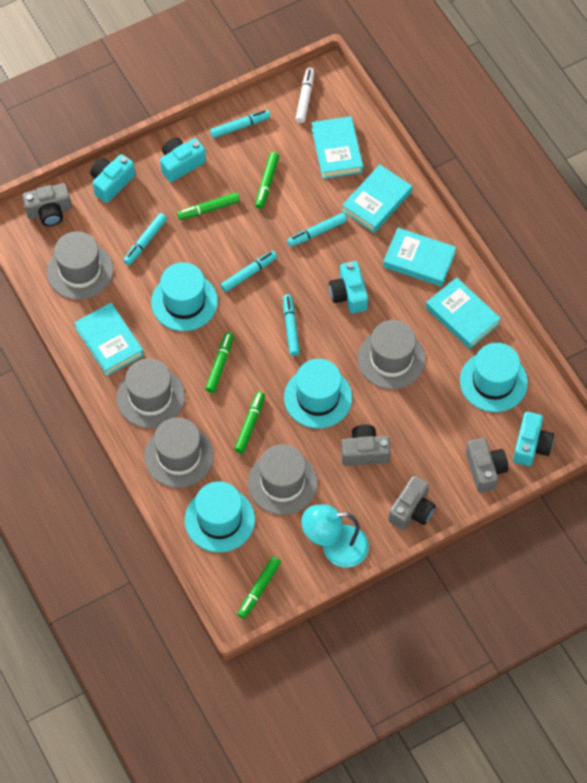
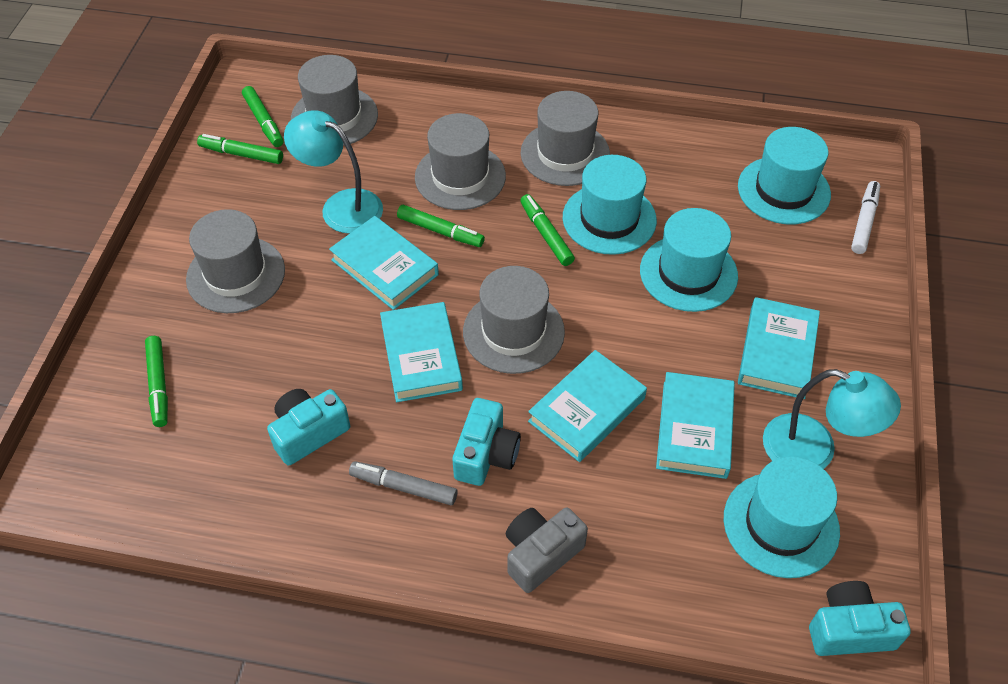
grey camera: [22,183,72,226] [341,425,391,466] [388,476,436,530] [466,438,508,493] = 4 -> [506,507,588,593] = 1
grey marker: none = 0 -> [349,461,458,505] = 1
turquoise camera: [90,154,135,203] [160,137,206,182] [329,261,368,313] [513,412,554,466] = 4 -> [267,389,350,465] [453,398,521,486] [809,581,911,656] = 3
turquoise lamp: [302,504,369,568] = 1 -> [284,110,383,234] [763,369,901,469] = 2
turquoise marker: [123,213,167,265] [210,110,270,138] [220,251,277,292] [283,294,300,356] [287,213,347,247] = 5 -> none = 0

